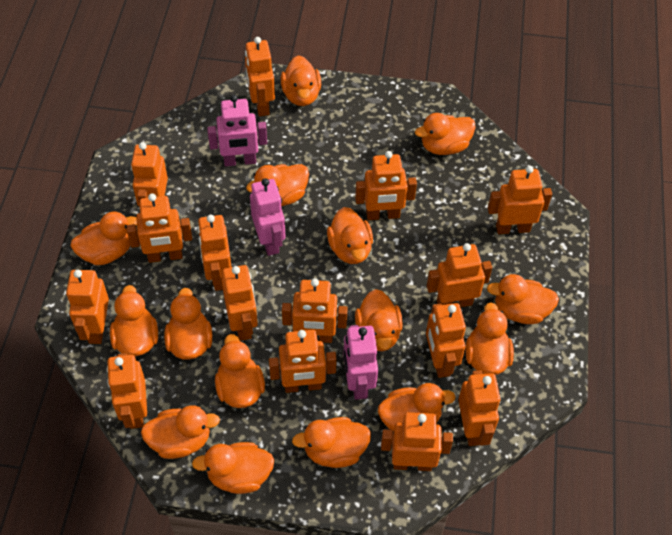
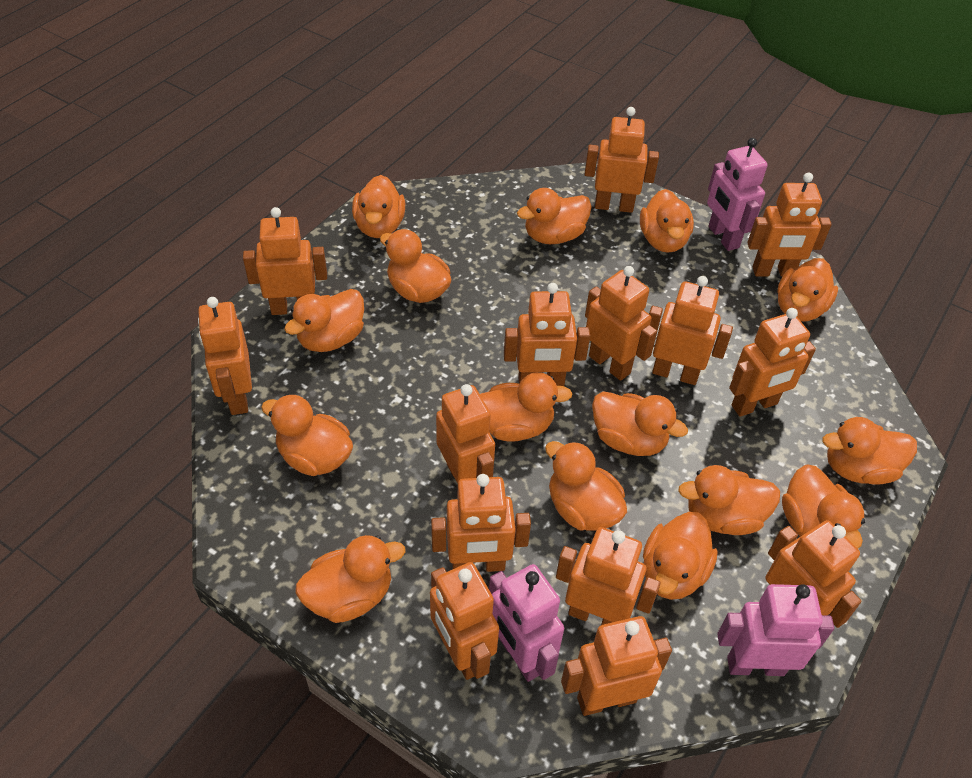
orange robot: [66,270,109,344] [107,353,147,429] [127,193,192,263] [131,142,168,207] [198,215,231,291] [222,265,258,341] [245,37,275,116] [269,330,337,393] [282,278,348,343] [355,151,417,220] [381,412,453,471] [426,303,466,378] [427,243,492,307] [458,370,501,446] [488,165,552,234] = 15 -> [198,297,252,415] [243,207,327,315] [430,562,499,680] [431,474,531,572] [436,384,495,483] [504,283,590,386] [556,527,661,625] [561,616,672,716] [585,107,659,213] [585,266,657,381] [649,276,733,385] [729,308,816,417] [747,173,832,276] [766,520,862,628] = 14

